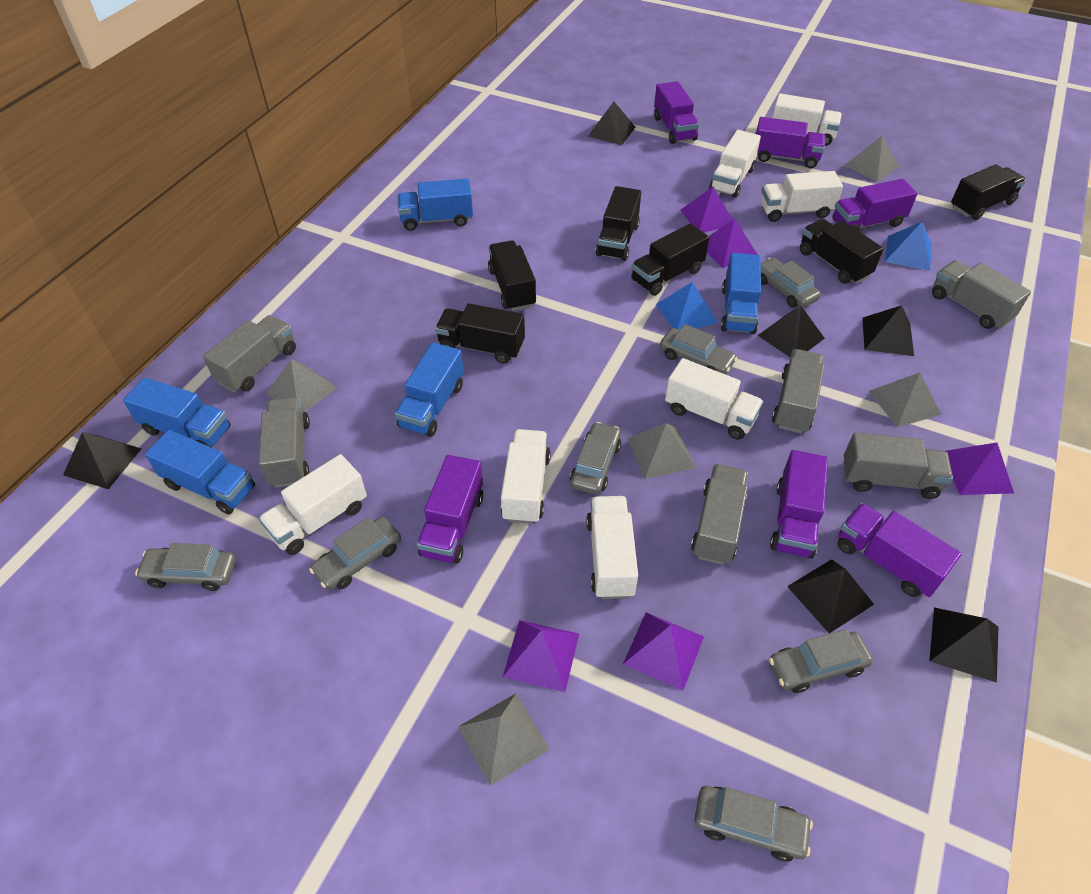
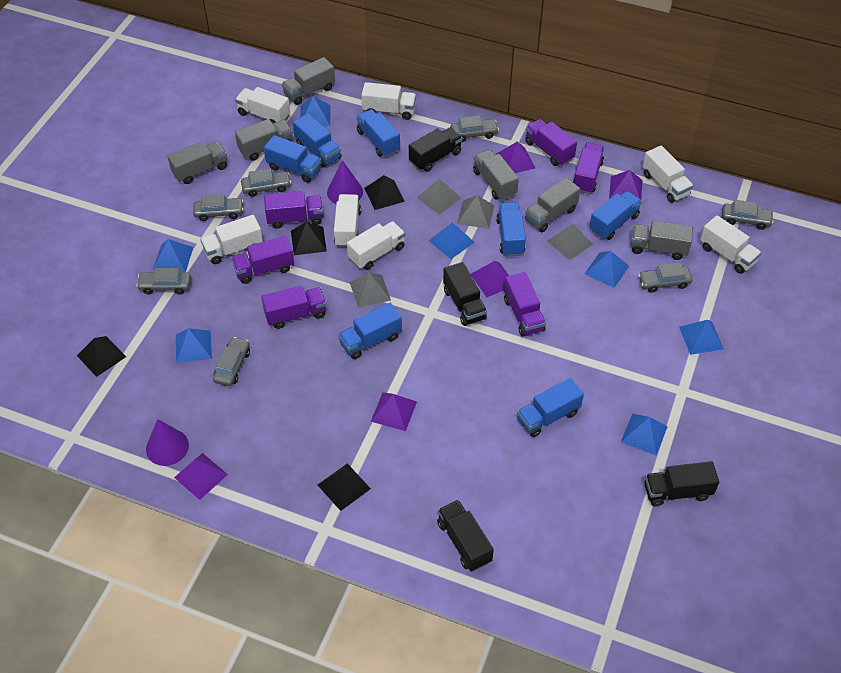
black pyramid: [63,432,142,489] [587,102,636,145] [758,306,825,357] [787,559,874,633] [862,305,914,356] [929,607,998,683] = 6 -> [77,336,126,377] [291,222,327,255] [318,463,371,511] [364,175,405,210] = 4
black truck: [435,303,525,364] [488,240,536,311] [596,186,641,261] [631,224,709,296] [800,219,884,284] [951,164,1026,220] = 6 -> [409,128,462,172] [437,500,494,571] [443,262,487,326] [644,461,719,507] = 4
blue pyramid: [656,282,718,330] [885,222,932,271] = 2 -> [153,239,193,273] [176,328,212,363] [300,96,331,126] [429,222,475,259] [585,251,629,288] [621,414,668,456] [679,320,724,355] = 7
blue truck: [123,377,231,448] [145,430,255,514] [395,342,464,437] [397,178,473,231] [721,253,761,334] = 5 -> [264,135,321,183] [293,114,341,168] [338,303,402,359] [356,109,400,157] [496,203,526,256] [517,378,584,437] [589,191,642,240] = 7
grey pyramid: [266,359,337,412] [458,693,550,786] [628,423,696,479] [844,135,899,182] [869,372,941,427] = 5 -> [350,272,391,308] [417,178,461,215] [457,195,495,229] [547,224,593,261] = 4
purple cone: none = 0 -> [146,419,189,466] [327,160,363,204] = 2

